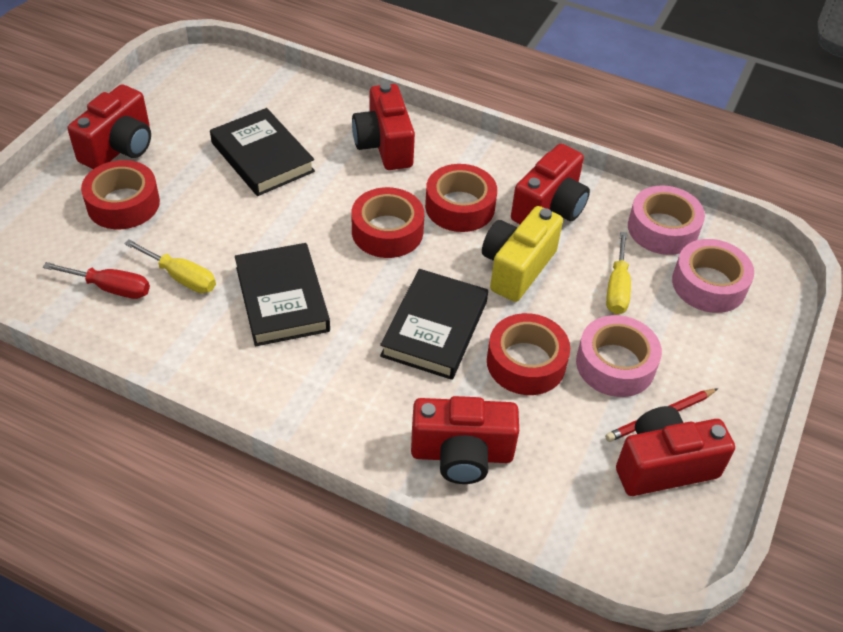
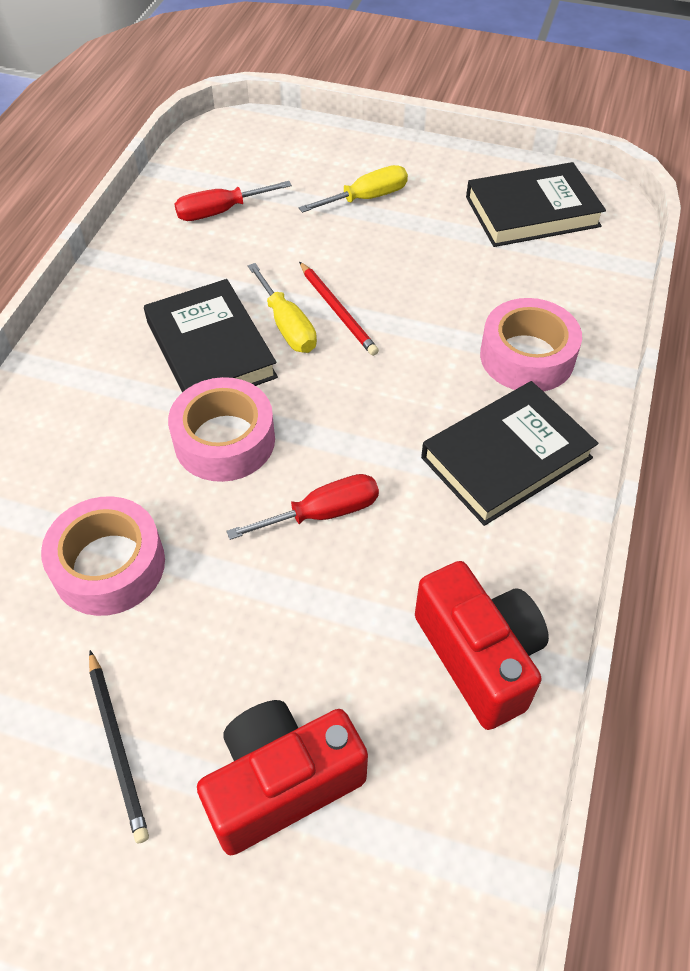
black pencil: none = 0 -> [89,650,149,843] = 1
red camera: [68,84,151,169] [352,83,415,170] [411,396,519,484] [511,144,590,224] [616,406,735,496] = 5 -> [197,700,368,855] [415,561,549,730] = 2
red screwdriver: [43,262,150,299] = 1 -> [174,181,292,221] [227,474,379,540] = 2
red tape: [81,160,160,229] [351,187,424,258] [425,164,497,232] [487,313,570,395] = 4 -> none = 0
yellow camera: [482,206,563,302] = 1 -> none = 0

